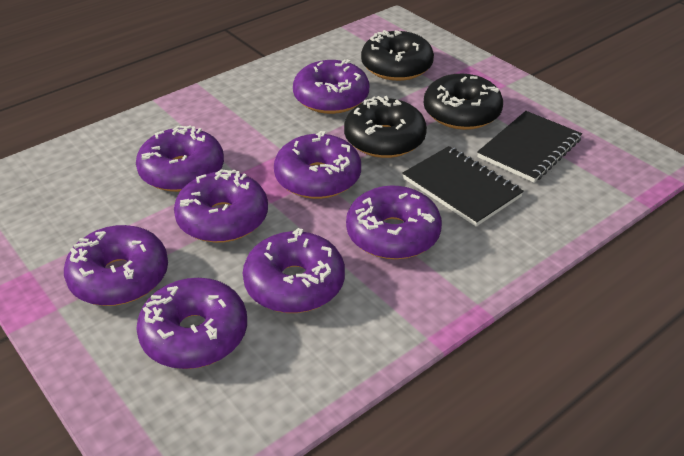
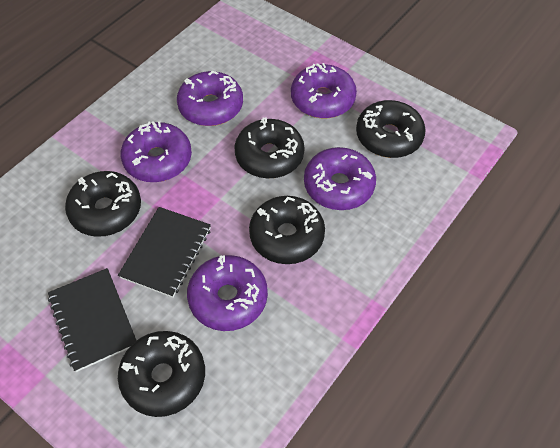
black donut: [344,96,427,158] [361,30,434,81] [424,74,503,130] = 3 -> [65,171,141,237] [118,331,205,417] [235,117,305,178] [249,196,325,264] [356,100,426,158] = 5
purple donut: [64,225,168,306] [136,125,224,192] [136,278,247,369] [174,169,268,243] [243,228,345,313] [274,131,361,199] [293,59,369,114] [346,185,442,259] = 8 -> [120,122,192,182] [177,71,243,126] [187,255,268,331] [291,63,357,118] [304,147,376,210] = 5

